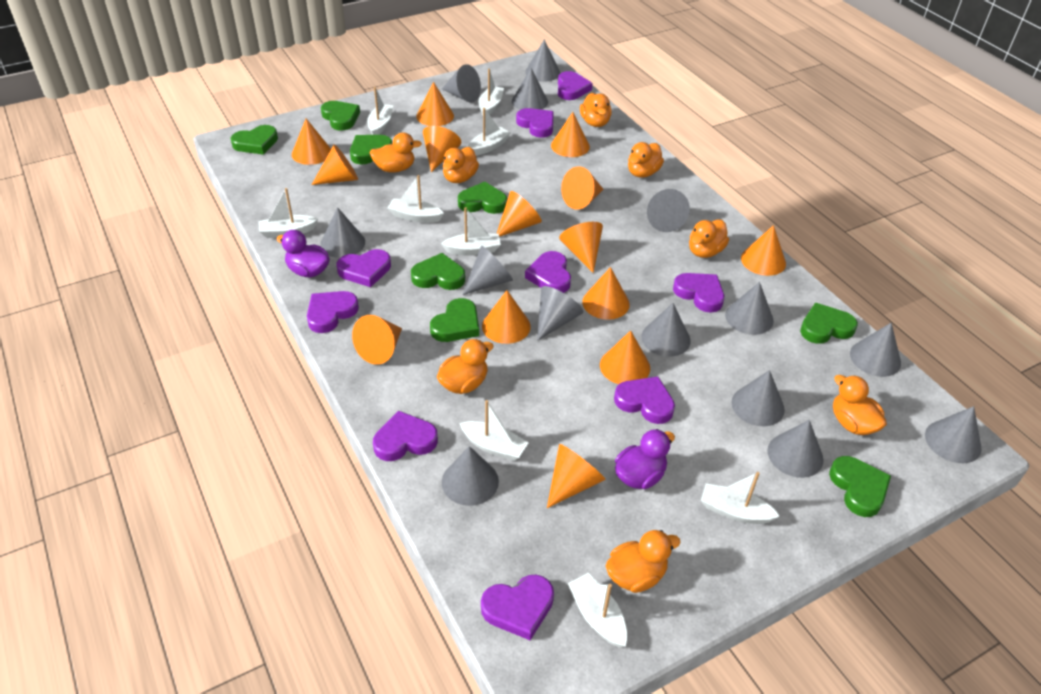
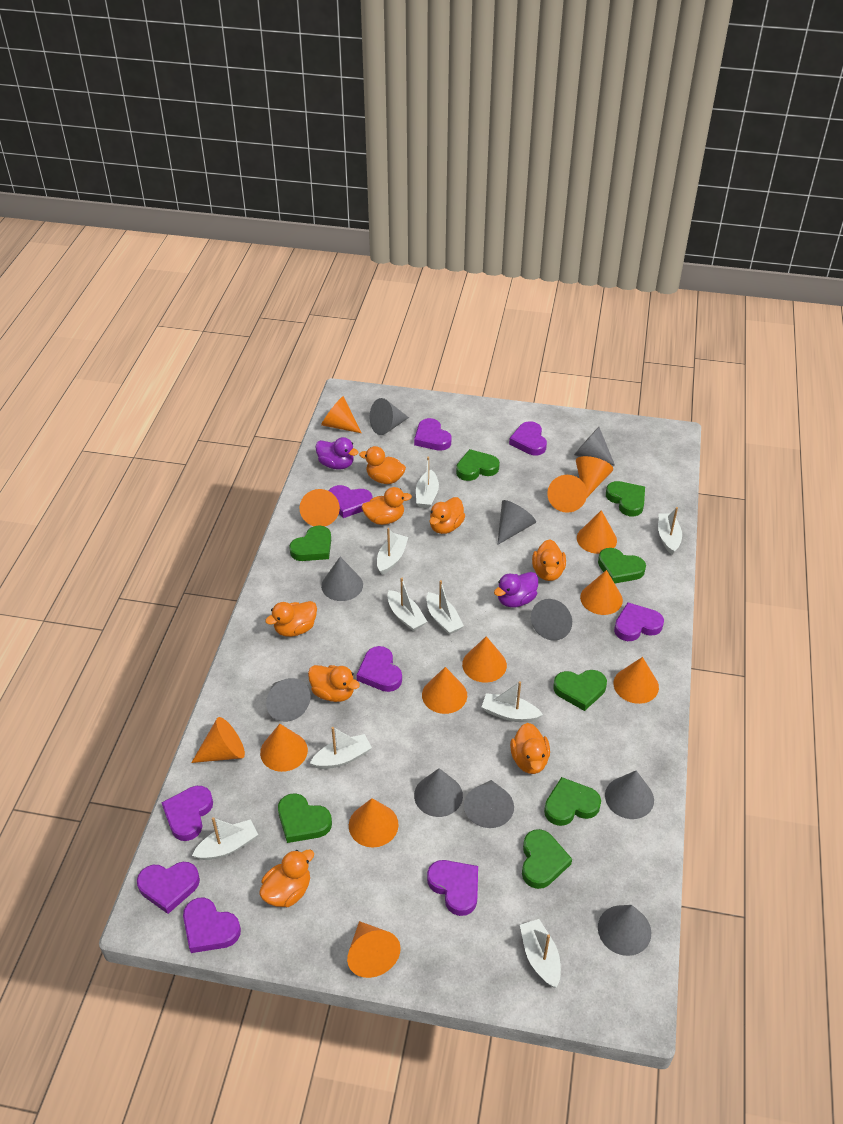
grey cone: [320,207,365,258] [442,64,481,102] [442,446,499,506] [462,246,513,295] [512,68,548,110] [525,40,560,82] [537,286,583,341] [641,303,691,357] [647,189,690,232] [725,282,774,335] [731,370,785,426] [767,420,823,478] [850,323,901,377] [925,406,981,463] = 14 -> [266,678,311,722] [321,557,363,601] [369,398,409,435] [414,768,463,817] [464,780,514,828] [497,500,536,545] [531,599,572,641] [574,427,615,466] [598,905,651,956] [605,771,654,819] = 10
orange cone: [292,119,331,165] [312,144,358,185] [352,315,402,365] [416,82,454,126] [423,126,461,172] [482,290,531,344] [497,191,542,237] [547,444,605,508] [551,112,590,157] [559,222,603,273] [561,166,604,210] [582,267,630,320] [600,330,650,384] [741,225,786,276] = 14 -> [191,717,245,763] [260,724,308,772] [300,489,340,526] [321,396,361,433] [347,921,401,978] [349,798,398,848] [422,667,467,714] [462,636,507,683] [547,475,587,513] [576,456,613,497] [577,510,617,554] [580,570,623,615] [614,657,659,704] = 13

